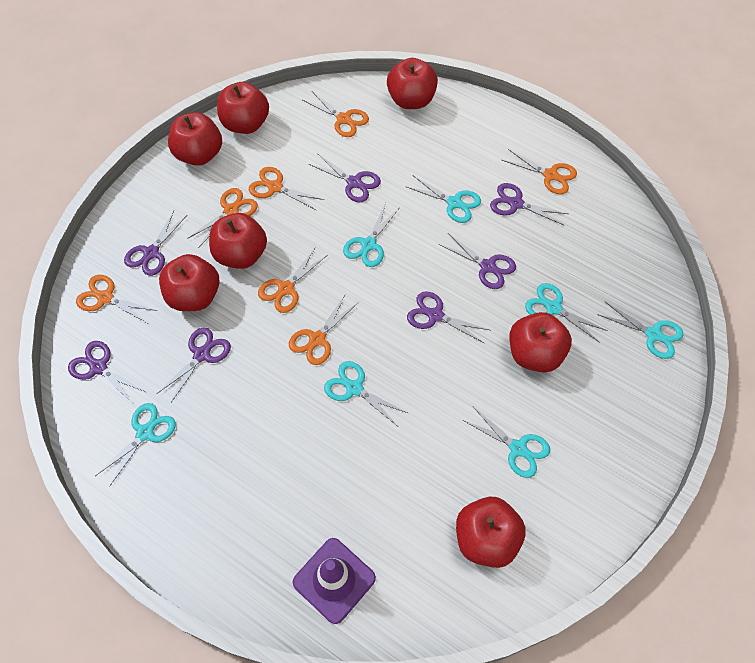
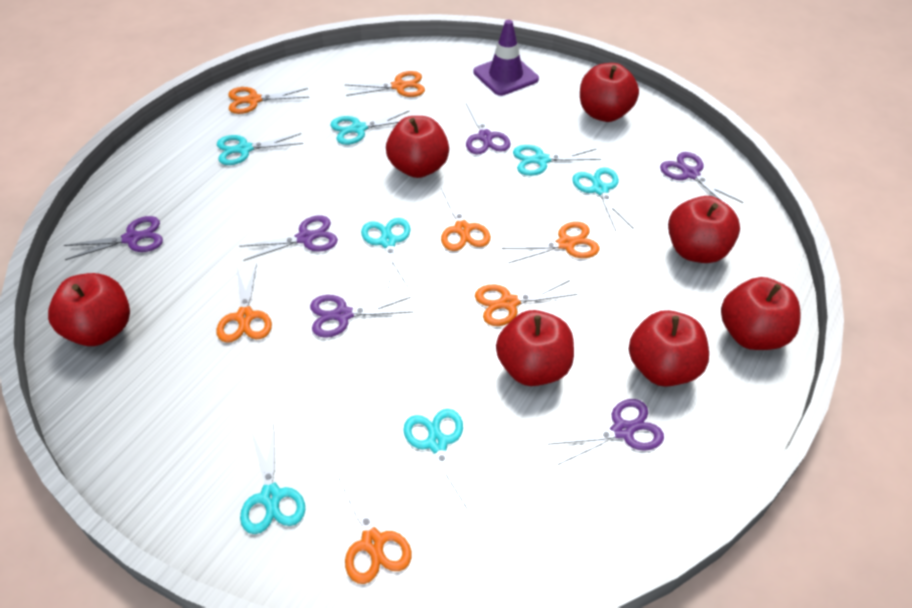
purple scissors: [68,341,146,405] [124,211,187,276] [157,327,231,402] [309,154,381,202] [407,291,490,343] [439,233,516,289] [490,183,568,225] = 7 -> [64,216,163,260] [239,216,338,261] [310,295,412,338] [466,103,511,154] [548,399,664,465] [660,152,743,203] = 6

